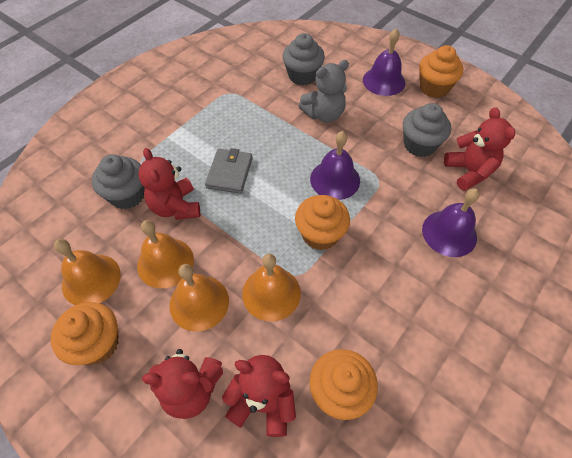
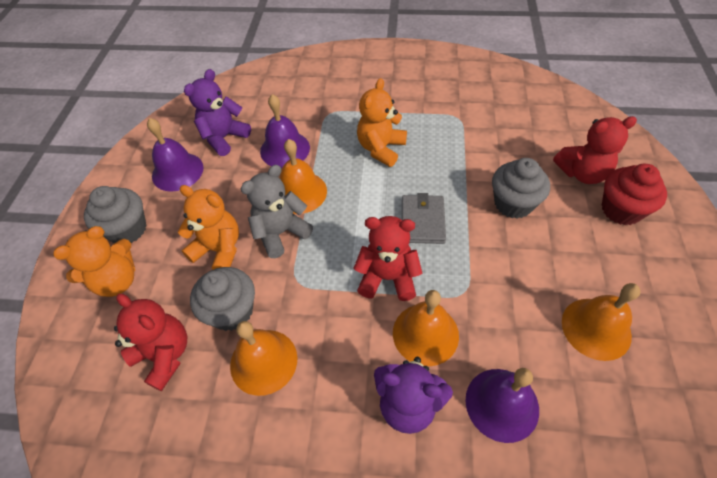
orange cupcake: [51,302,119,365] [295,195,350,250] [309,349,378,420] [419,45,464,98] = 4 -> none = 0
orange teddy bear: none = 0 -> [53,226,135,297] [178,185,239,270] [357,78,407,167] = 3
purple teddy bear: none = 0 -> [184,69,251,156] [374,357,453,434] = 2
red cupcake: none = 0 -> [602,164,667,225] = 1
red teddy bear: [138,148,200,220] [142,349,223,419] [222,355,296,437] [444,107,515,191] = 4 -> [114,294,188,391] [353,216,422,301] [553,116,637,184] = 3

